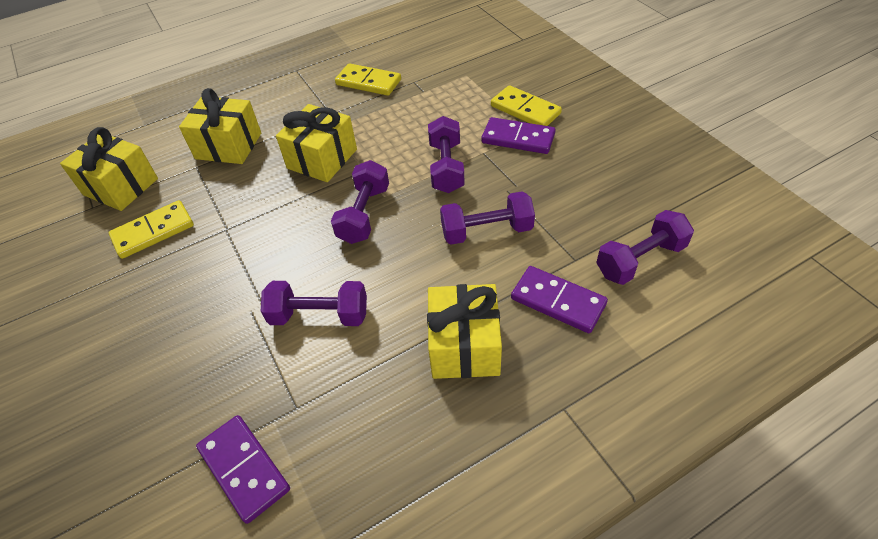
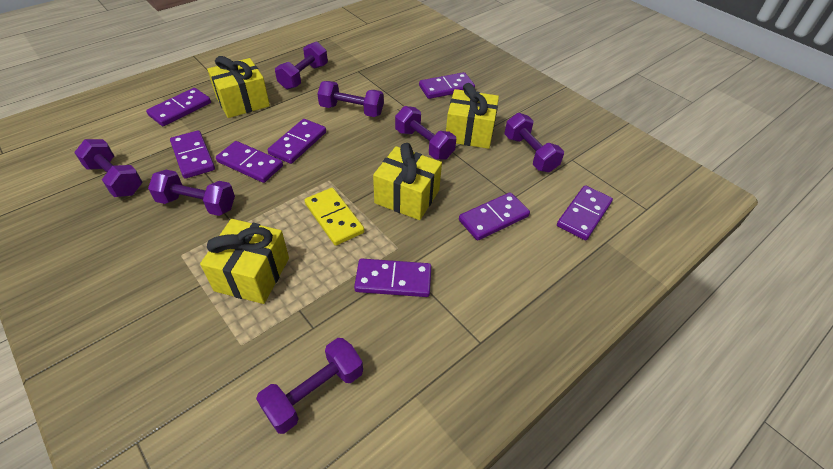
purple domino: [196,415,290,524] [481,117,556,154] [511,266,608,333] = 3 -> [146,88,211,126] [170,130,215,179] [216,141,283,183] [268,119,326,164] [354,258,431,297] [419,72,475,99] [459,192,530,241] [557,185,613,240] = 8
purple dumbbell: [261,281,367,326] [331,160,389,244] [428,116,465,193] [440,191,535,245] [596,210,694,285] = 5 -> [74,139,142,197] [148,170,235,216] [256,338,363,434] [275,41,328,89] [317,81,384,117] [395,106,456,160] [504,113,564,172] = 7
yellow domino: [109,200,194,259] [335,63,401,96] [491,85,562,126] = 3 -> [305,188,364,246] = 1

